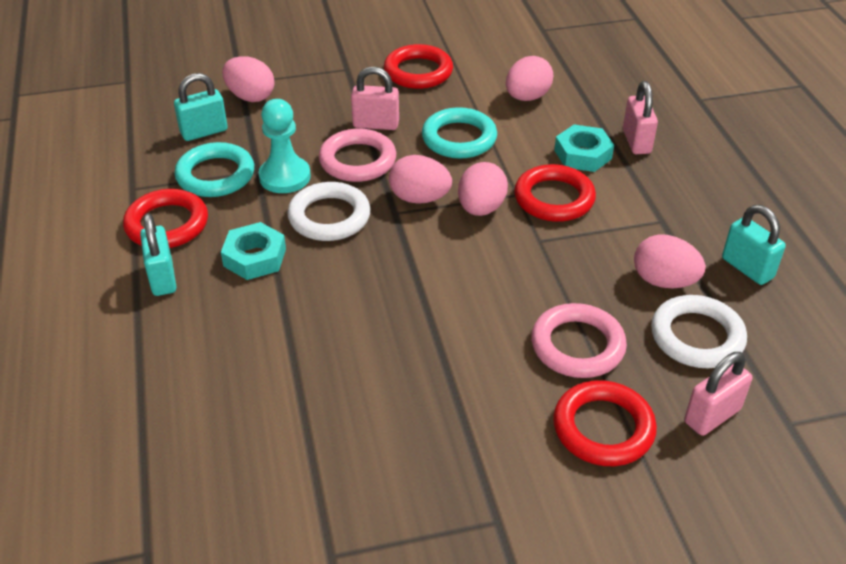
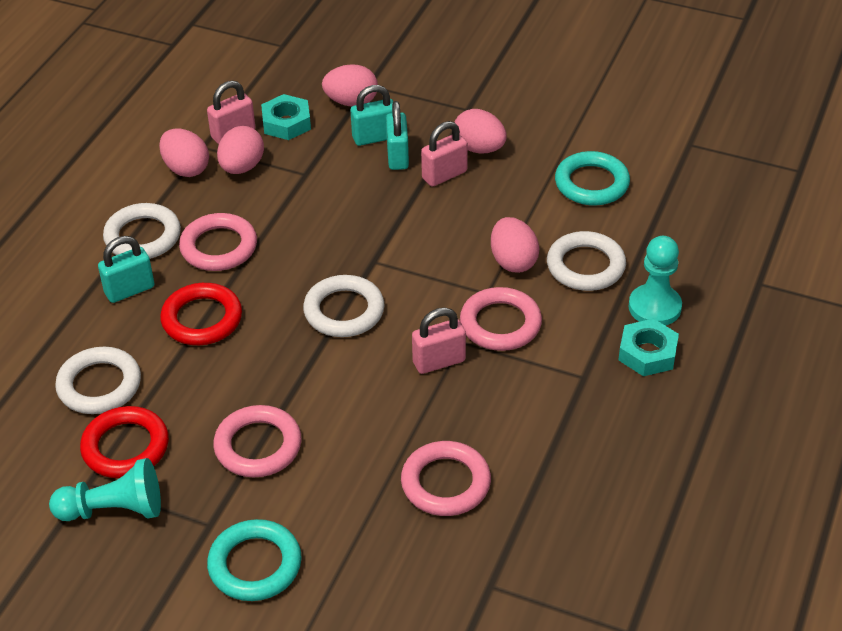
pink ring: [319,129,396,182] [531,303,627,378] = 2 -> [179,213,257,271] [213,405,302,477] [401,441,491,516] [460,287,542,351] = 4
red ring: [123,189,208,248] [384,44,453,89] [514,164,596,222] [553,380,657,466] = 4 -> [80,406,169,478] [160,283,242,345] = 2
turquoise pawn: [259,99,311,193] = 1 -> [49,458,161,521] [629,236,682,326] = 2
white ring: [287,182,371,241] [651,295,747,368] = 2 -> [55,347,141,414] [103,203,181,259] [303,275,385,337] [547,231,626,291] = 4

